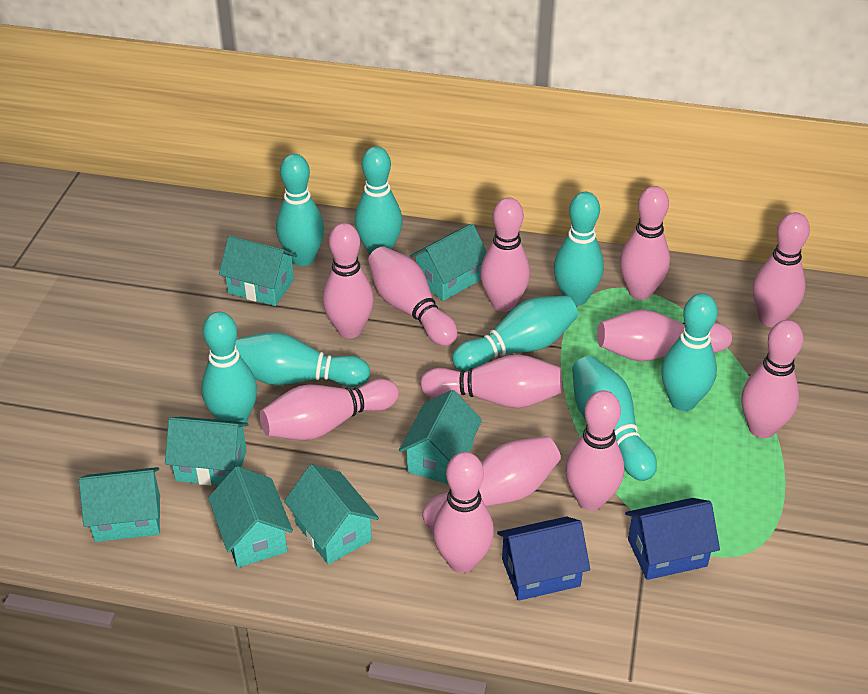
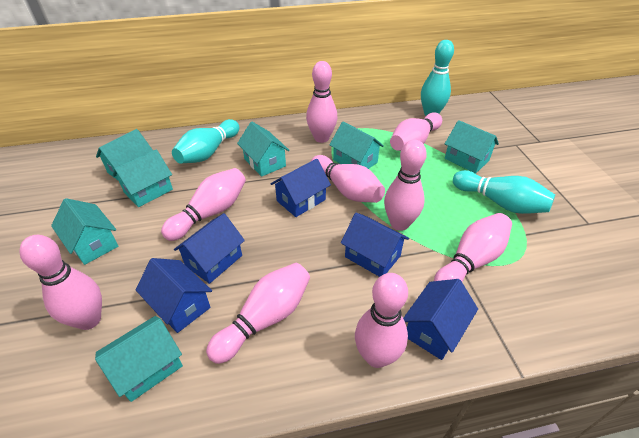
blue house: [497,517,590,601] [625,498,720,580] = 2 -> [136,258,212,333] [174,213,245,284] [271,159,331,217] [341,213,409,277] [403,279,478,360] = 5
pink bowling pin: [260,379,399,440] [322,223,374,338] [368,246,458,346] [420,354,562,408] [422,436,561,530] [433,452,494,573] [480,197,530,312] [565,390,624,511] [597,309,732,361] [620,186,670,300] [741,320,804,438] [753,212,810,327] = 12 -> [19,235,102,330] [161,168,246,241] [206,263,310,364] [306,61,337,143] [311,155,385,203] [355,273,408,368] [384,140,427,231] [390,112,442,151] [434,213,512,282] = 9
turquoise bowling pin: [201,312,257,427] [235,332,371,387] [276,154,325,266] [355,146,402,255] [452,295,578,372] [554,192,604,306] [572,356,657,481] [661,293,718,411] = 8 -> [172,119,239,164] [421,40,454,116] [453,170,555,214] = 3

